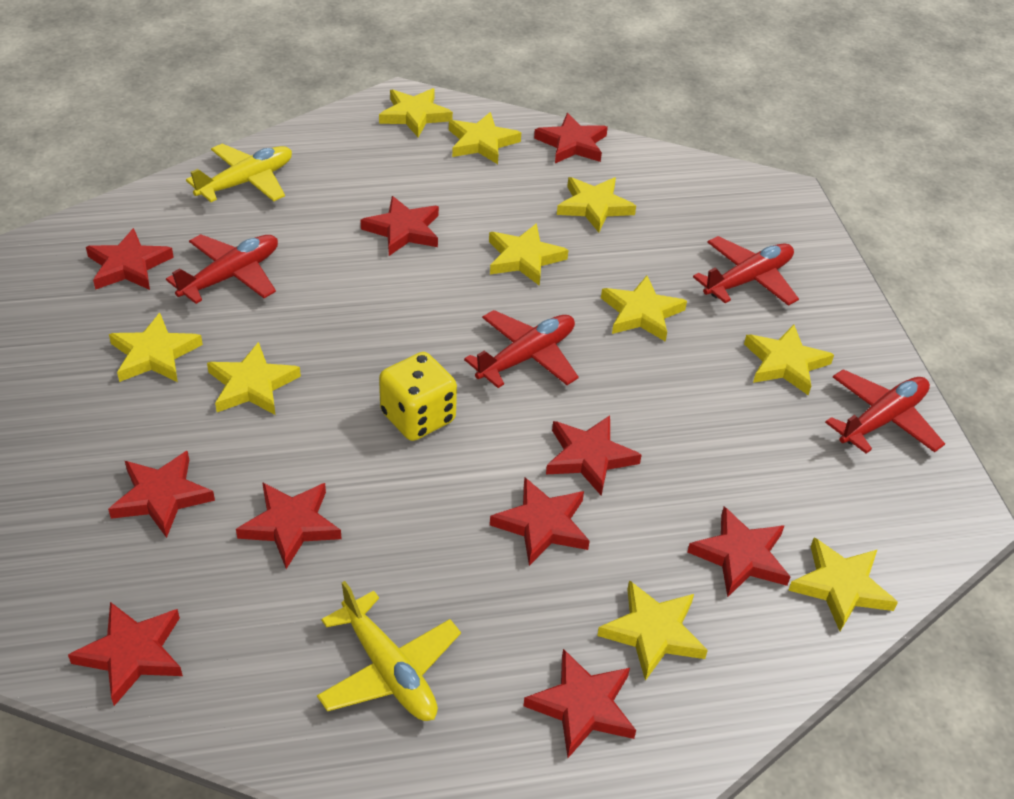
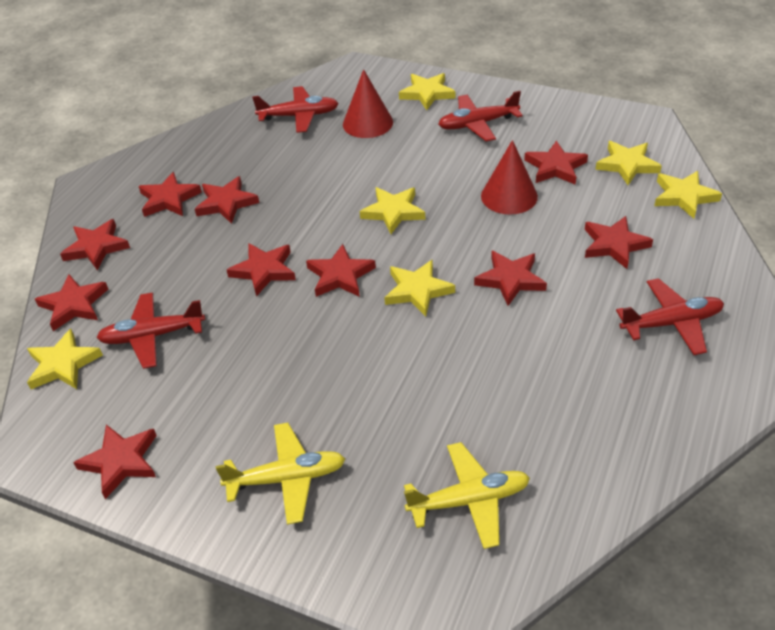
red cone: none = 0 -> [343,69,393,138] [481,140,538,215] = 2
yellow dice: [379,352,457,441] = 1 -> none = 0
yellow star: [109,313,203,382] [207,342,301,415] [379,88,453,137] [449,112,521,164] [489,223,568,286] [557,177,636,232] [597,580,708,681] [601,276,687,342] [744,325,834,395] [788,538,898,631] = 10 -> [27,329,103,389] [360,187,425,234] [384,259,455,317] [399,73,455,110] [595,141,662,185] [654,171,722,219] = 6

